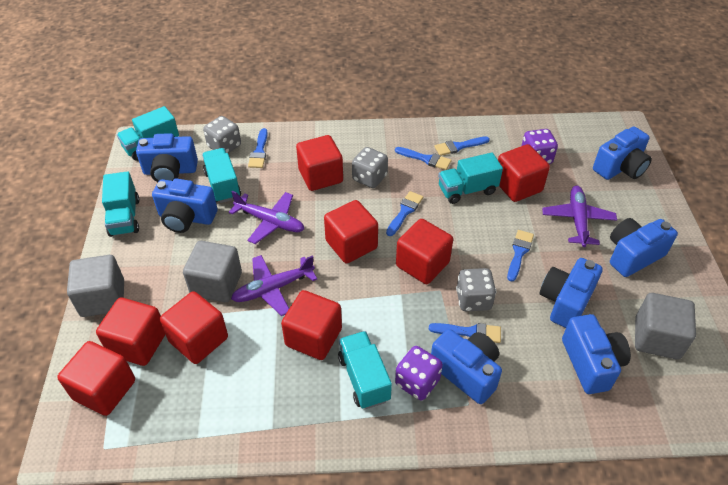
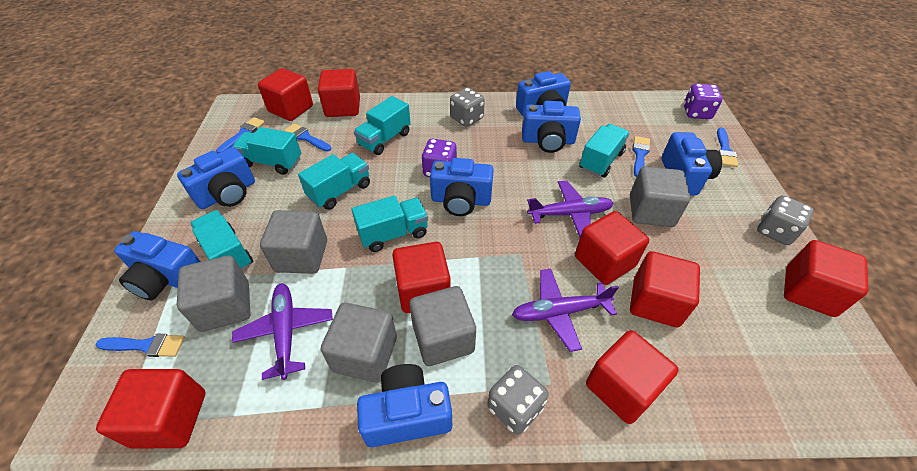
blue brush: [248,128,268,168] [386,191,423,236] [395,147,452,170] [429,323,501,343] [434,136,490,156] [507,230,534,282] = 6 -> [96,334,185,357] [216,117,265,153] [284,123,331,151] [632,136,650,177] [717,127,738,167] = 5
grey cube: [67,255,124,317] [183,241,242,302] [635,293,696,359] = 3 -> [177,255,250,332] [260,210,327,274] [321,303,397,383] [409,286,476,366] [630,166,690,227] = 5
turquoise truck: [102,171,139,237] [117,106,179,161] [202,148,241,203] [338,331,392,409] [438,152,503,204] = 5 -> [190,210,253,271] [232,127,301,175] [298,153,370,210] [352,196,428,252] [354,96,411,155] [579,124,630,178] = 6

